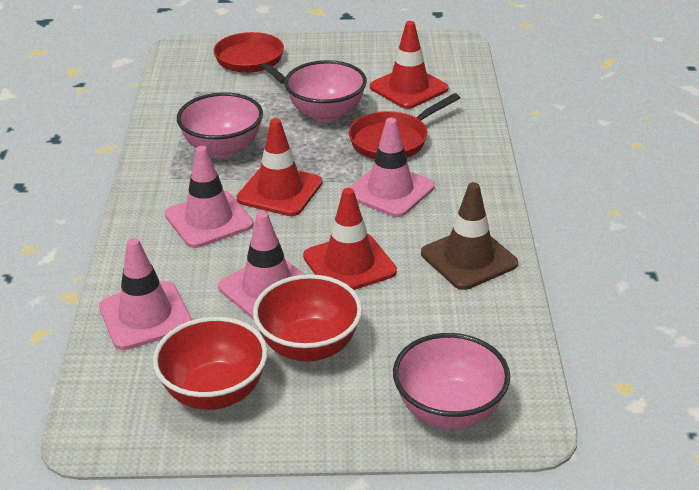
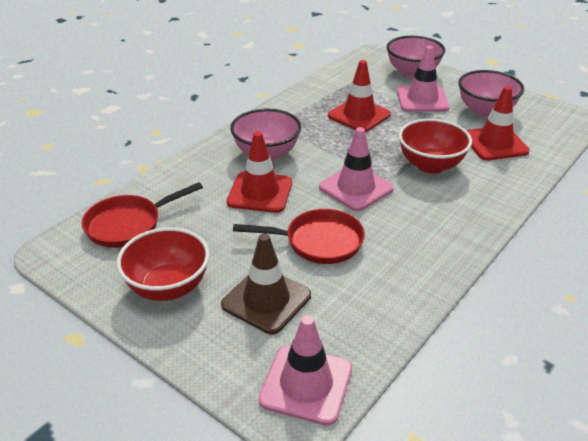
pink traffic cone: [99,238,192,350] [165,146,254,248] [218,211,305,320] [349,118,435,217] = 4 -> [258,315,352,426] [319,127,394,211] [397,46,450,112] = 3

